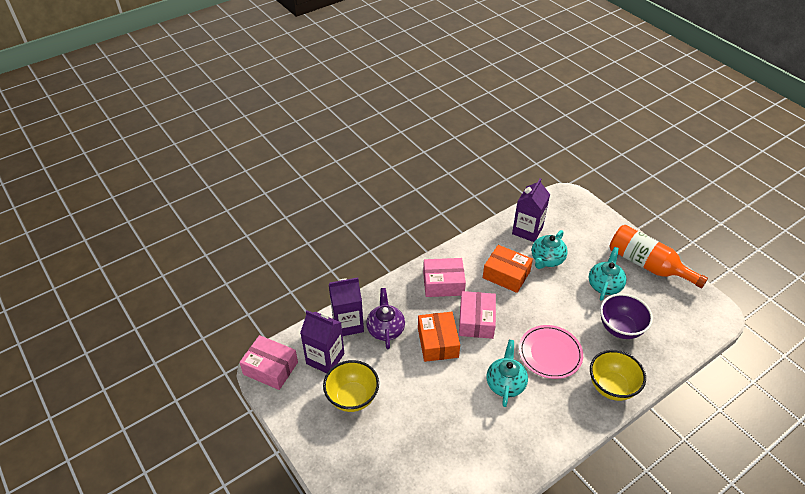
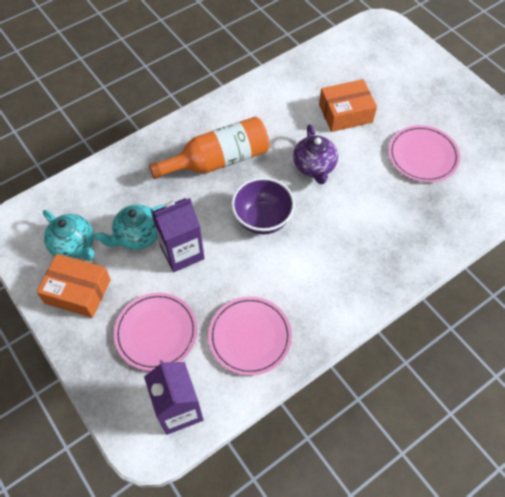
pink box: [239,335,298,390] [423,258,466,297] [459,291,496,339] = 3 -> none = 0
pink plate: [519,325,583,379] = 1 -> [114,293,197,371] [208,296,292,376] [388,125,460,182] = 3
purple carton: [300,310,344,373] [329,277,364,336] [512,178,550,242] = 3 -> [144,360,204,435] [151,198,205,272] = 2
turquoise teapot: [487,340,528,407] [531,230,568,269] [588,247,626,301] = 3 -> [43,210,95,261] [94,205,165,250] = 2
yellow bowl: [323,360,379,412] [590,350,646,401] = 2 -> none = 0

